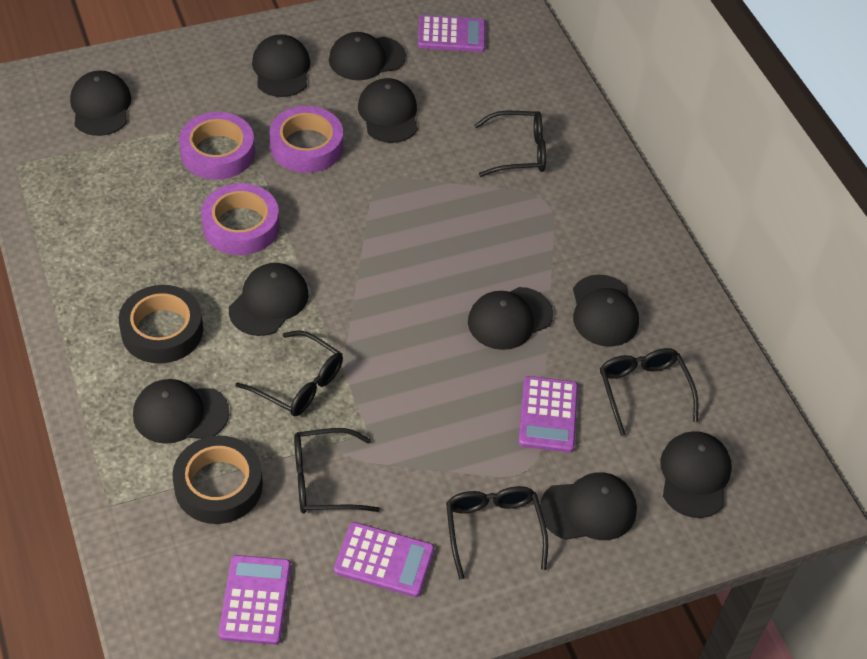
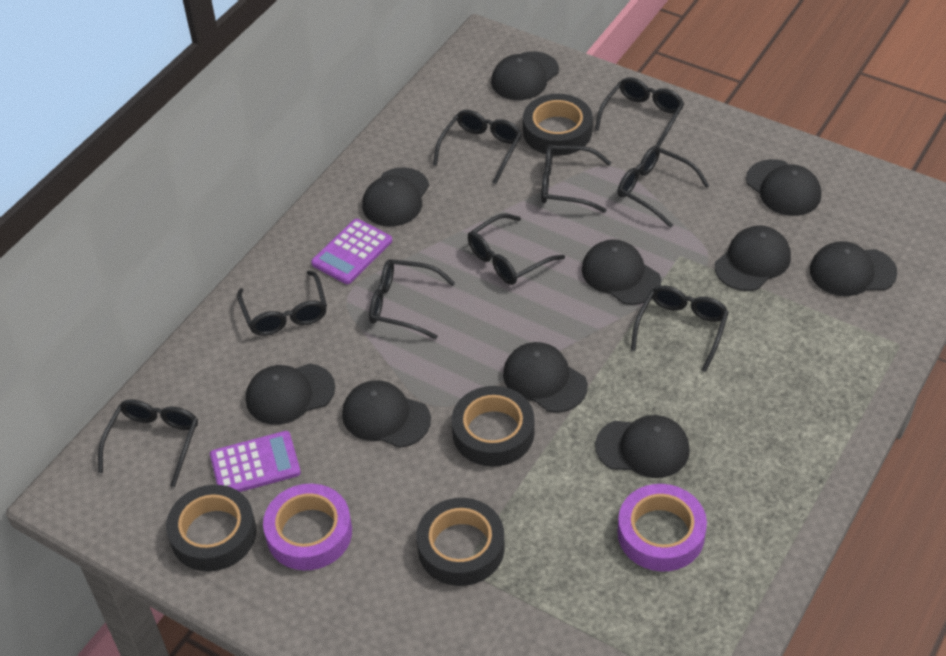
black glasses: [235,330,343,416] [294,428,380,513] [446,486,548,579] [474,111,546,177] [600,348,698,436] = 5 -> [98,399,198,487] [237,270,327,336] [369,259,455,339] [433,110,522,184] [468,214,565,285] [541,144,611,213] [595,77,684,147] [618,146,709,228] [631,286,729,372] = 9
black tape: [119,285,203,364] [172,436,263,524] = 2 -> [166,485,256,571] [416,498,505,586] [452,386,535,466] [523,94,593,156] = 4
purple calculator: [219,555,291,645] [334,522,435,597] [418,15,486,52] [518,376,578,452] = 4 -> [210,431,301,492] [311,219,392,284] = 2
purple tape: [179,112,255,180] [201,183,279,255] [270,106,343,173] = 3 -> [263,484,352,571] [617,484,707,572] = 2

